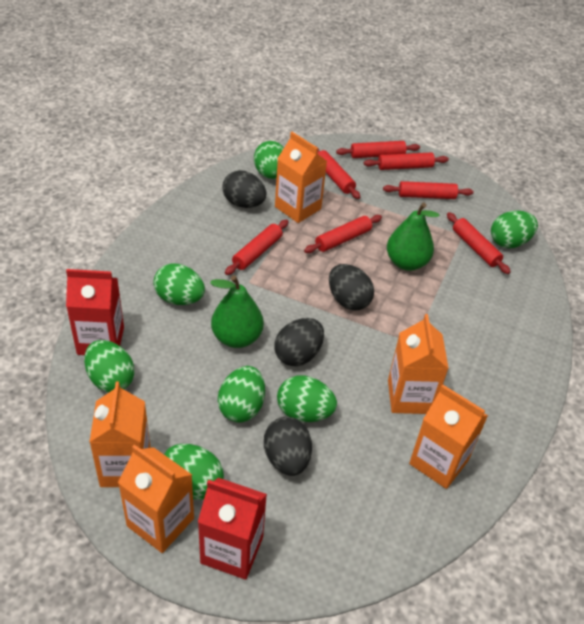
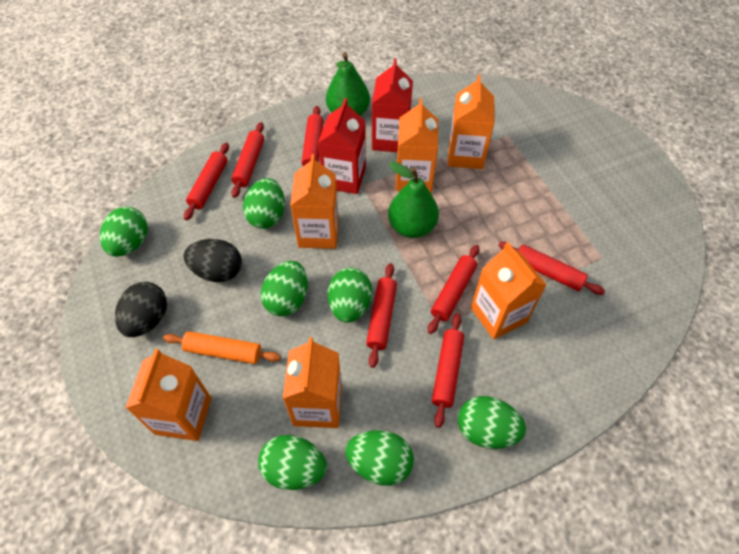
black egg: [222,170,267,208] [264,417,312,476] [274,318,324,366] [329,264,374,310] = 4 -> [115,282,167,337] [184,239,242,282] = 2
orange carton: [90,381,151,487] [118,445,194,553] [275,132,327,223] [388,314,449,414] [409,385,488,489] = 5 -> [125,349,211,441] [283,337,342,428] [290,154,339,249] [396,98,438,193] [448,74,495,169] [471,242,546,340] = 6
orange rolling pin: none = 0 -> [163,331,281,364] = 1

